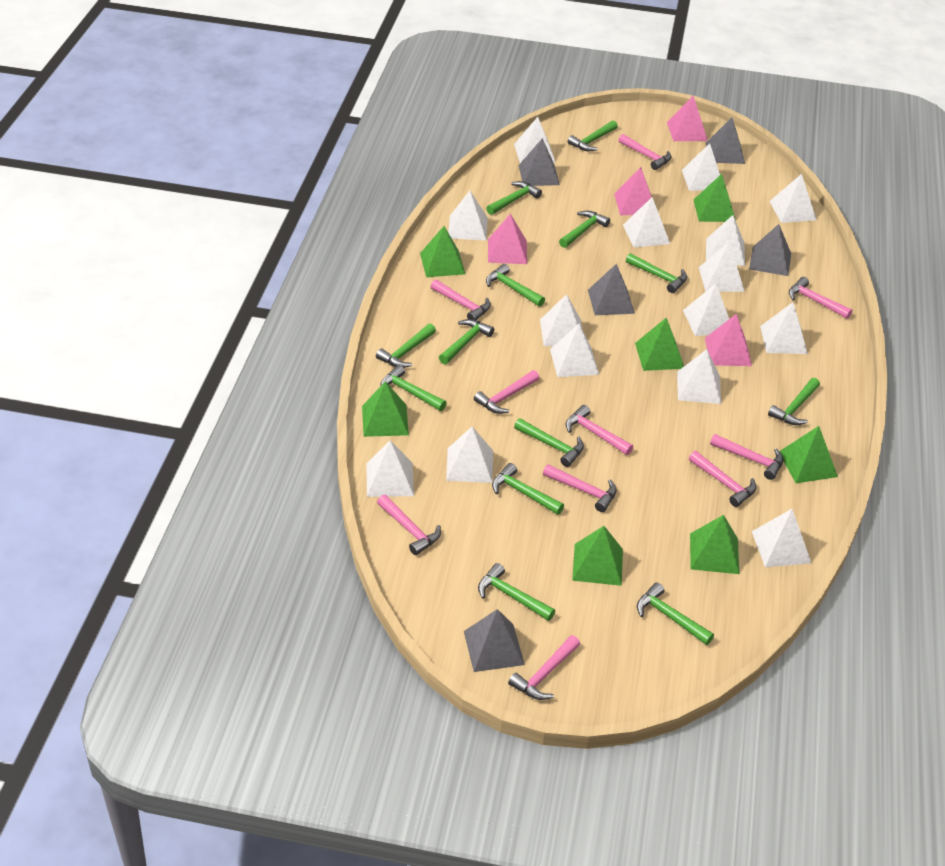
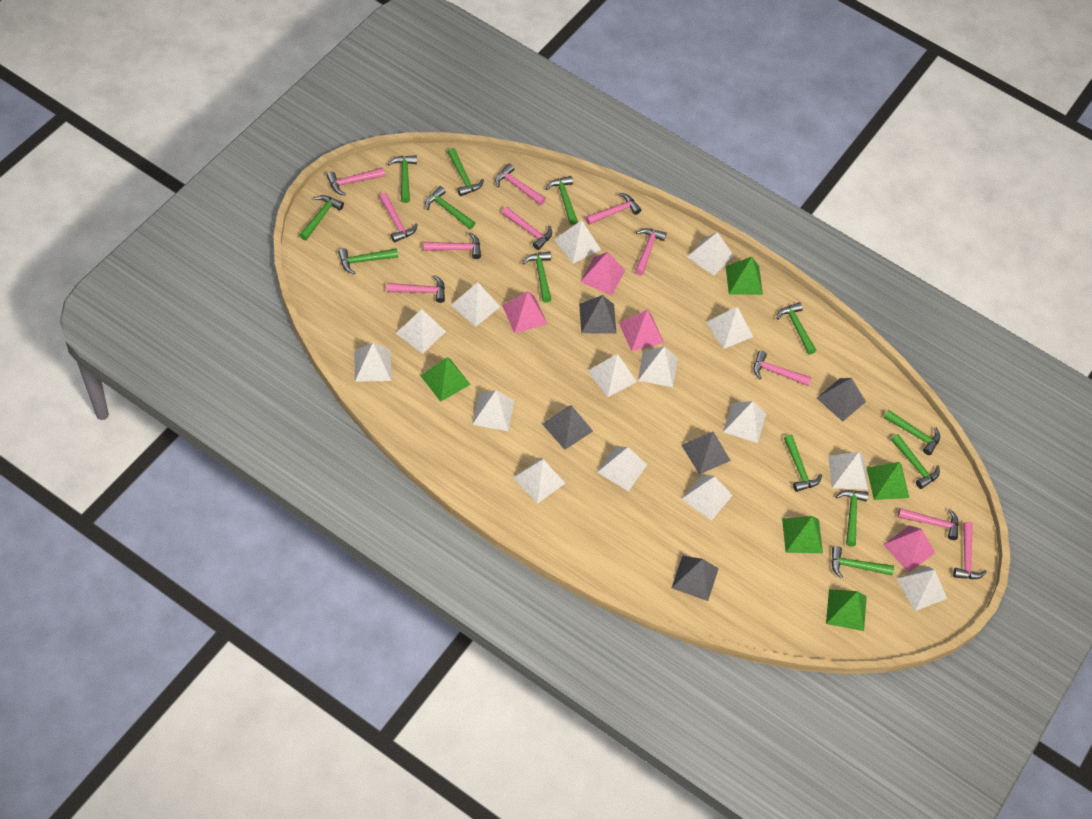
green pyramid: [362,381,409,437] [420,226,465,277] [572,526,623,586] [635,317,684,371] [690,515,739,574] [694,174,736,222] [780,426,838,483] = 7 -> [420,357,471,402] [726,257,763,295] [782,516,823,553] [826,589,867,631] [866,462,909,500] = 5
pink hammer: [377,494,441,555] [431,280,491,320] [474,370,539,414] [508,635,580,700] [543,464,617,512] [566,405,633,455] [619,134,671,170] [689,451,756,507] [710,434,783,480] [789,277,852,319] = 10 -> [327,167,385,195] [379,193,418,242] [387,275,445,303] [423,232,481,259] [495,163,546,205] [502,207,552,250] [585,193,641,225] [635,228,667,275] [753,351,812,386] [898,508,959,540] [953,522,987,579] = 11

